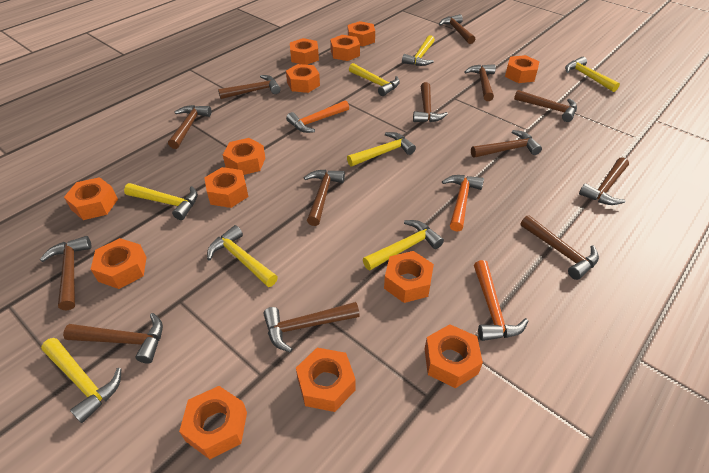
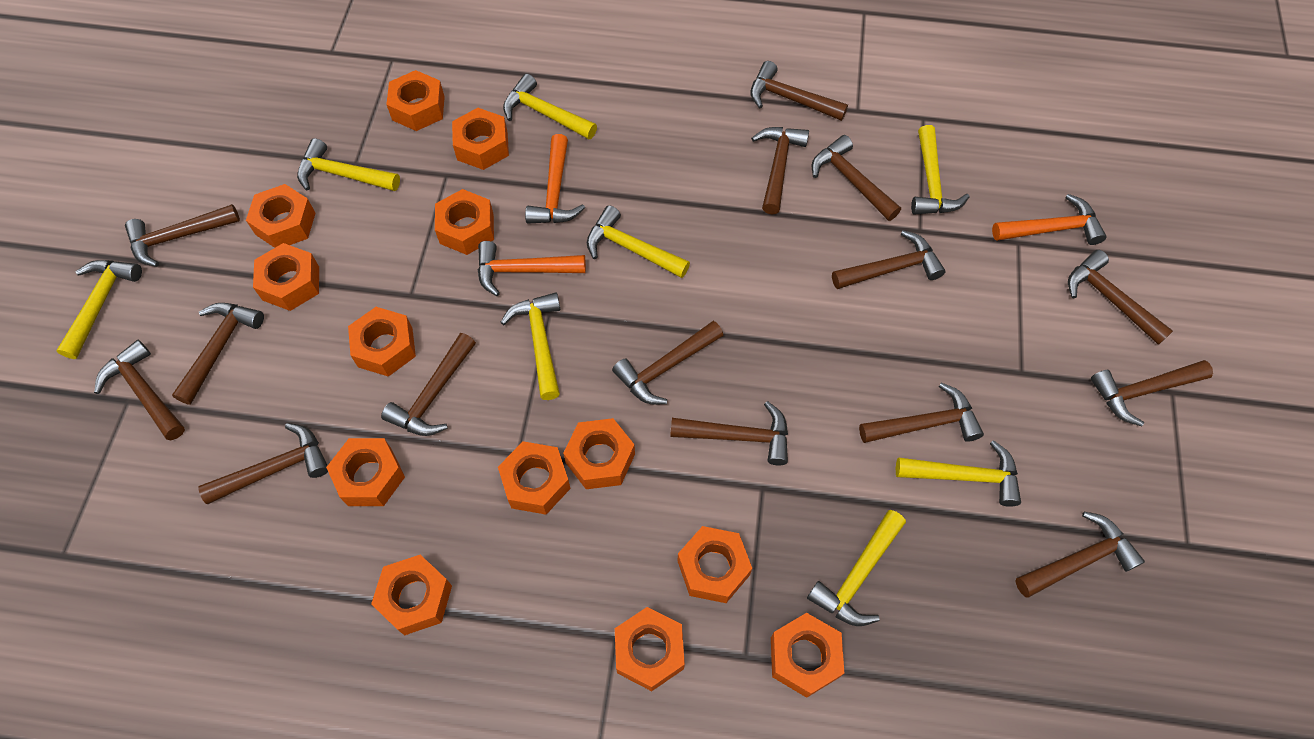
brown hammer: [40,236,91,310] [63,313,163,364] [168,105,211,149] [218,75,281,99] [263,302,360,353] [304,170,345,226] [413,82,448,122] [439,14,475,44] [464,64,496,101] [471,130,542,158] [514,90,577,122] [520,215,599,280] [579,157,629,205] = 13 -> [94,340,185,440] [125,204,240,267] [172,303,264,405] [198,423,328,504] [381,333,476,436] [612,321,723,405] [670,401,788,466] [751,61,848,121] [751,127,809,215] [812,135,901,221] [832,230,945,289] [859,383,984,443] [1015,512,1145,598] [1068,250,1173,345] [1091,360,1213,426] = 15

